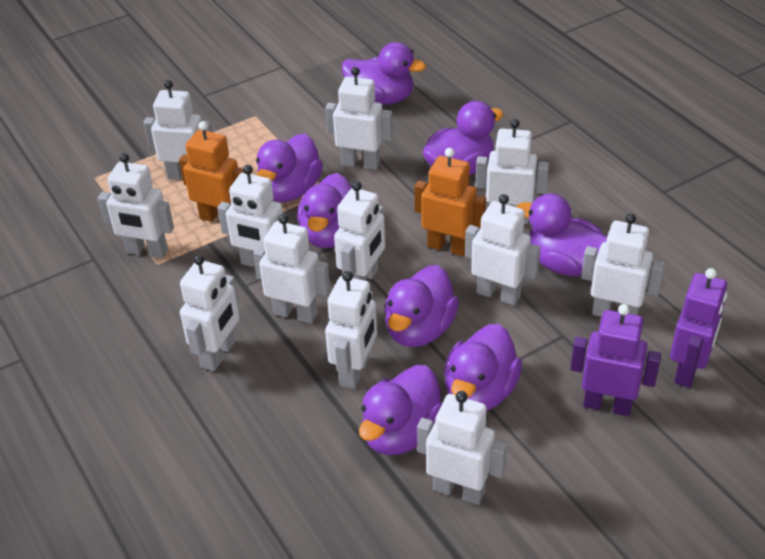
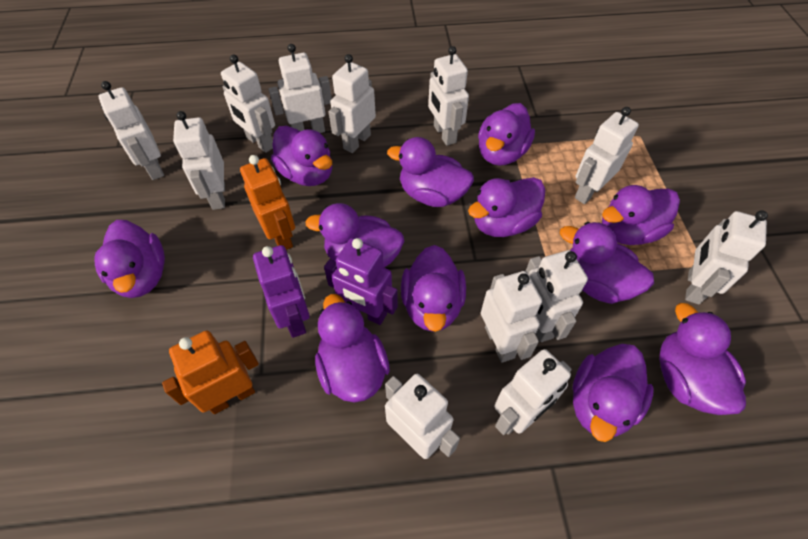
purple duck: [256,133,323,202] [297,173,352,248] [342,42,426,105] [359,365,442,455] [384,265,459,347] [423,101,503,175] [444,324,522,411] [516,194,607,276] = 8 -> [94,220,165,298] [271,126,332,186] [305,203,404,267] [315,294,390,402] [387,137,474,207] [401,245,466,332] [468,177,545,237] [478,103,535,166] [560,222,654,304] [572,344,654,442] [602,185,680,245] [659,303,746,415] = 12

